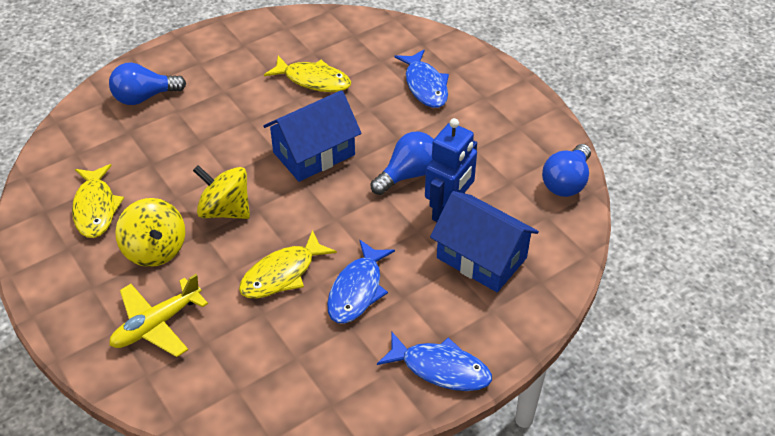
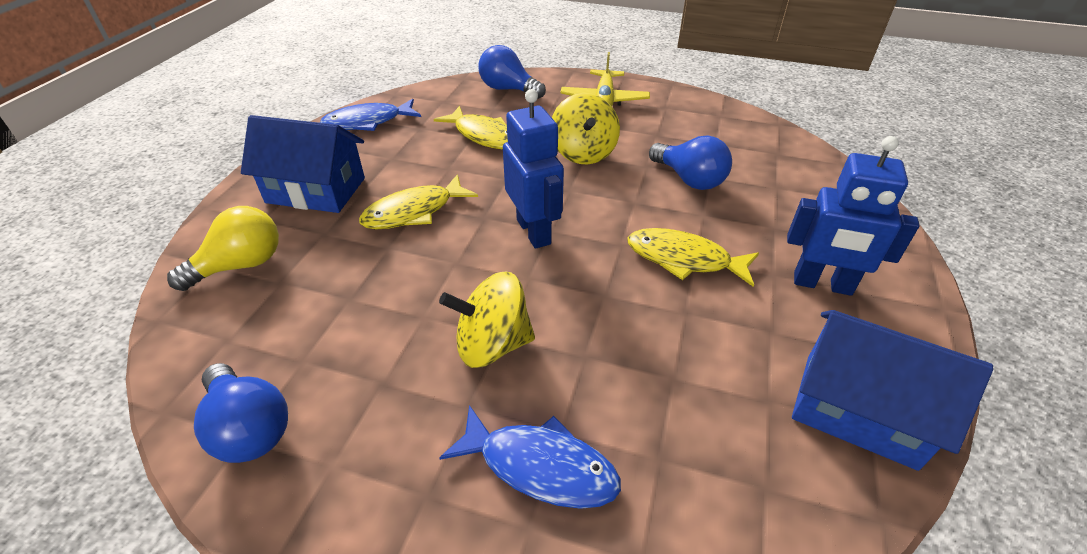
blue fish: [327,239,395,324] [377,332,492,391] [394,50,449,108] = 3 -> [320,99,421,131] [439,405,621,509] = 2
blue robot: [425,118,477,222] = 1 -> [503,89,564,249] [787,136,920,296] = 2
yellow light bulb: none = 0 -> [167,206,279,291] = 1

